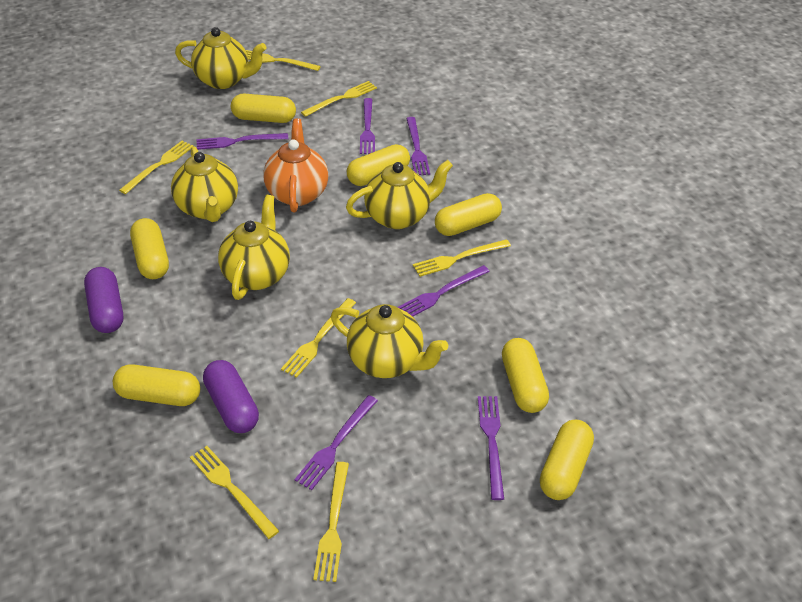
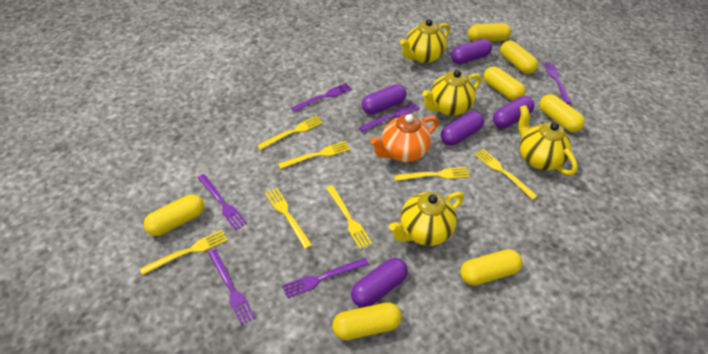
purple capsule: [84,267,123,333] [203,360,259,433] = 2 -> [351,258,408,307] [362,84,407,114] [441,111,484,146] [451,39,492,64] [493,96,534,128] = 5
yellow teapot: [171,147,238,222] [175,27,266,89] [218,195,290,300] [331,304,448,378] [346,160,453,229] = 5 -> [389,192,464,246] [400,19,450,63] [422,70,482,116] [518,105,578,175] = 4

